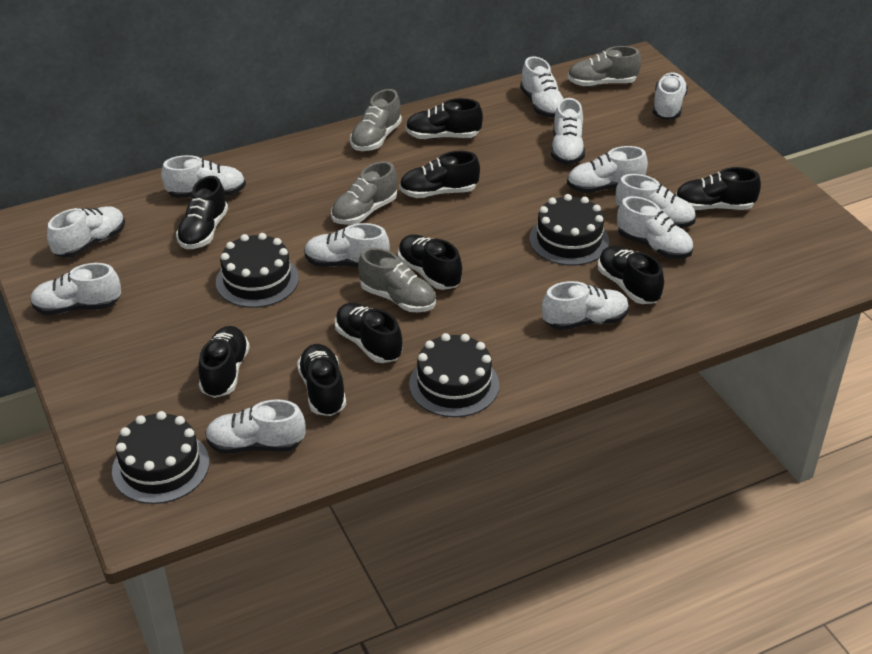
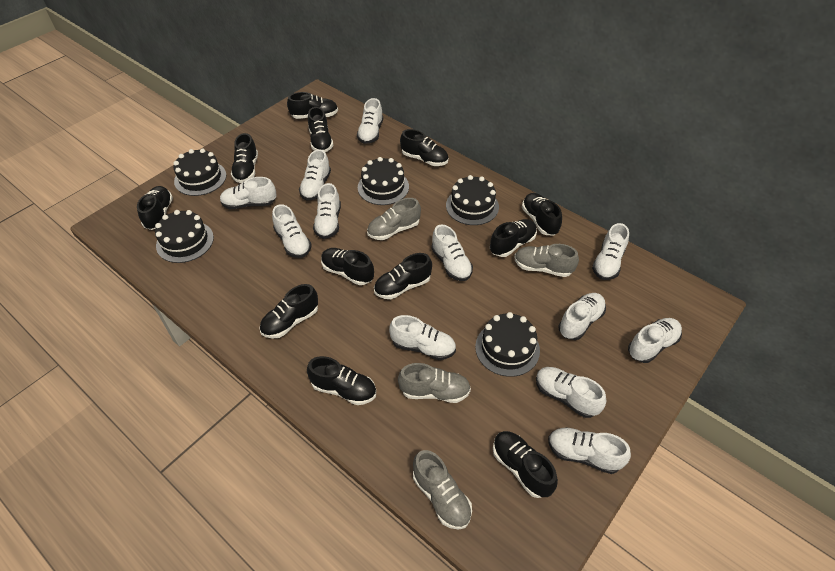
black cake: [112,411,209,504] [216,233,299,308] [409,333,499,417] [529,194,609,266] = 4 -> [155,210,214,263] [173,148,226,196] [358,157,409,205] [446,175,499,225] [475,312,540,377] = 5
black shoe: [176,176,228,249] [198,326,250,398] [297,344,346,416] [335,303,402,363] [398,235,462,290] [399,151,480,198] [406,98,483,139] [598,246,664,304] [676,167,761,210] = 9 -> [137,186,173,230] [231,133,258,183] [260,284,318,339] [287,92,338,119] [307,356,376,405] [308,107,334,152] [321,248,374,285] [374,253,432,299] [400,129,448,166] [490,219,537,257] [493,431,558,498] [522,193,562,235] = 12

